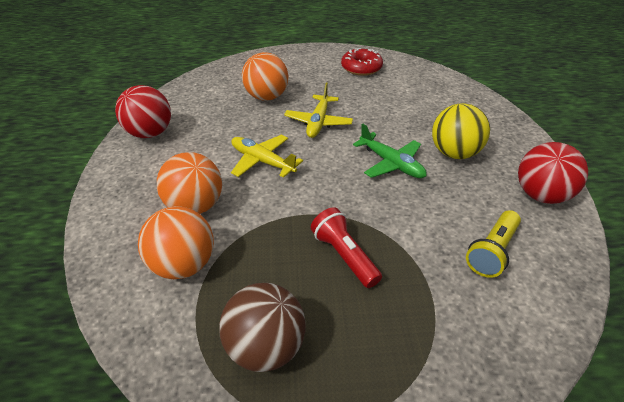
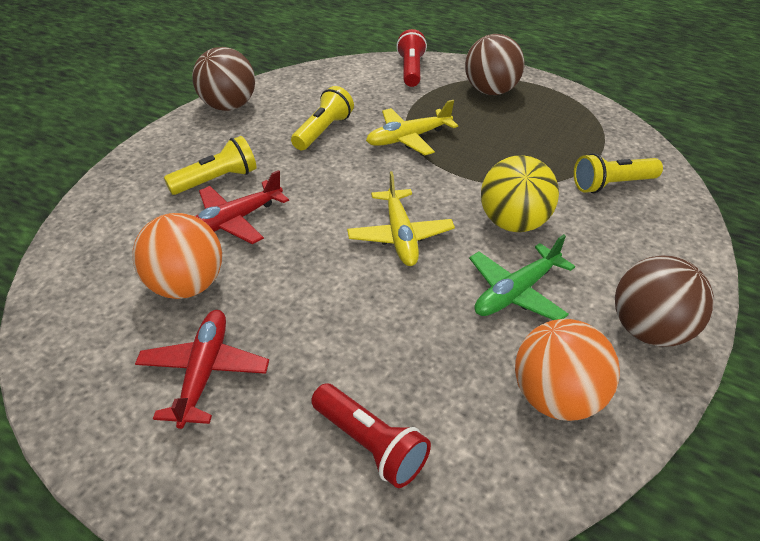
brown ball: [219,283,306,372] = 1 -> [192,47,255,111] [465,34,525,95] [615,255,714,347] = 3
orange ball: [138,206,214,279] [157,152,222,214] [242,52,288,101] = 3 -> [133,213,222,299] [515,319,620,421] = 2
red ball: [115,85,171,138] [518,142,588,204] = 2 -> none = 0
red donut: [341,48,383,76] = 1 -> none = 0
red flashlight: [311,207,382,288] = 1 -> [311,383,431,488] [396,29,427,87] = 2
red plane: none = 0 -> [135,310,269,429] [195,170,289,244] = 2
yellow flashlight: [466,210,521,278] = 1 -> [164,136,257,195] [291,86,354,150] [574,153,663,193] = 3

